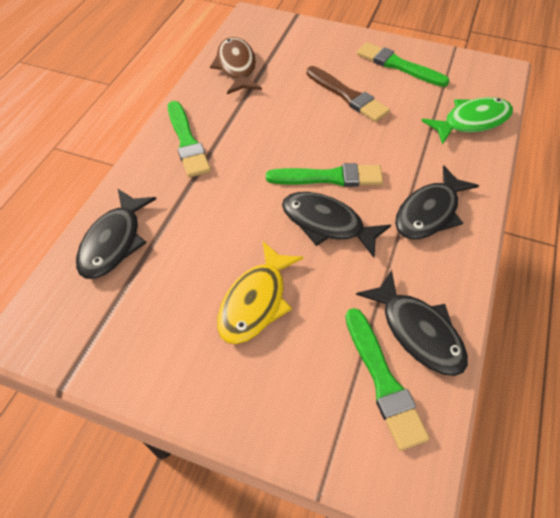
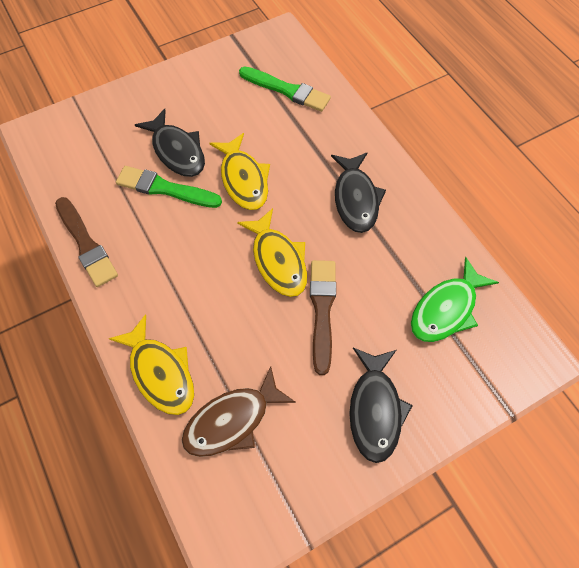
black fish: [76,189,156,279] [282,192,391,258] [356,270,468,376] [395,165,479,239] = 4 -> [135,109,205,177] [331,152,386,233] [349,348,413,463] = 3
brown brush: [307,66,390,122] = 1 -> [55,197,118,287] [310,260,336,375] = 2
green brush: [168,101,211,177] [266,163,383,187] [345,308,430,451] [357,42,450,87] = 4 -> [116,166,222,208] [239,67,331,112] = 2
yellow fish: [217,241,303,344] = 1 -> [108,314,194,415] [209,133,270,210] [237,208,307,297] = 3

